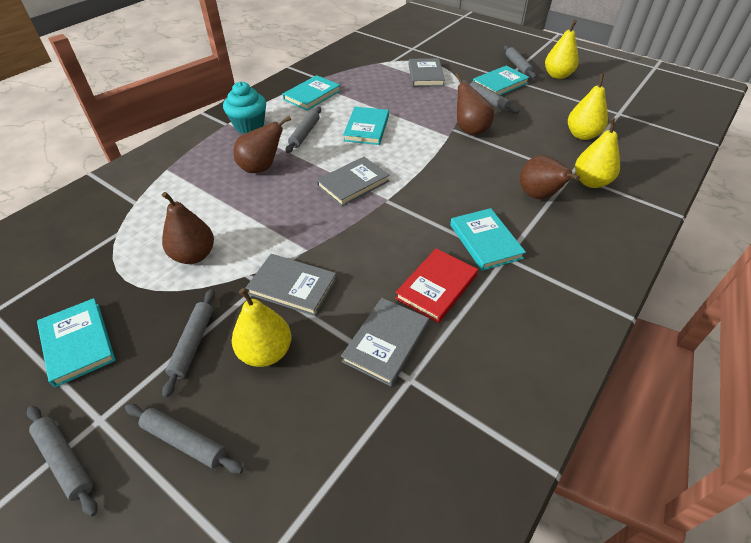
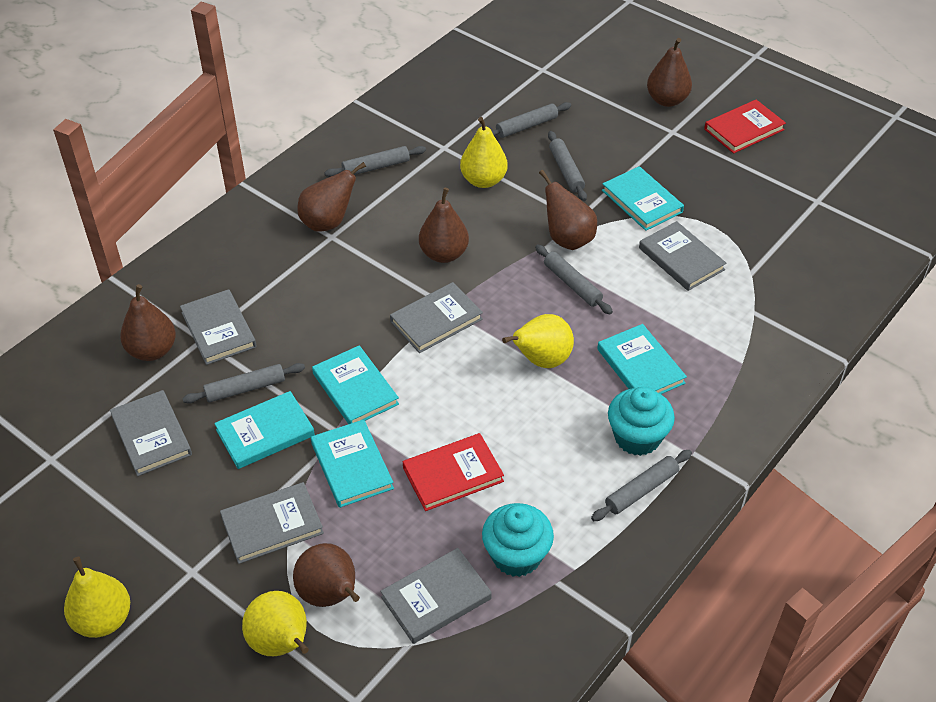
brown pear: [162,192,214,264] [234,116,291,173] [455,73,494,135] [520,155,580,199] = 4 -> [120,284,176,361] [293,543,360,607] [298,162,366,232] [419,188,469,263] [539,170,597,250] [647,38,692,107] = 6
grey book: [246,254,337,316] [316,157,390,206] [341,298,429,386] [409,58,445,87] = 4 -> [110,390,192,476] [180,289,256,365] [220,482,324,564] [380,548,492,644] [390,282,483,353] [639,221,727,291] = 6
red book: [395,248,478,323] = 1 -> [403,433,504,511] [704,100,786,154] = 2
turquoise cupcake: [223,82,266,134] = 1 -> [482,503,554,577] [608,387,675,456] = 2

